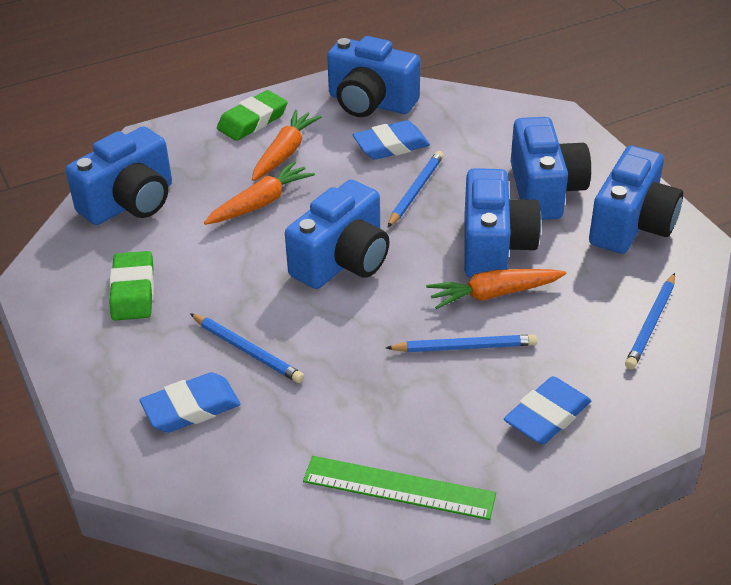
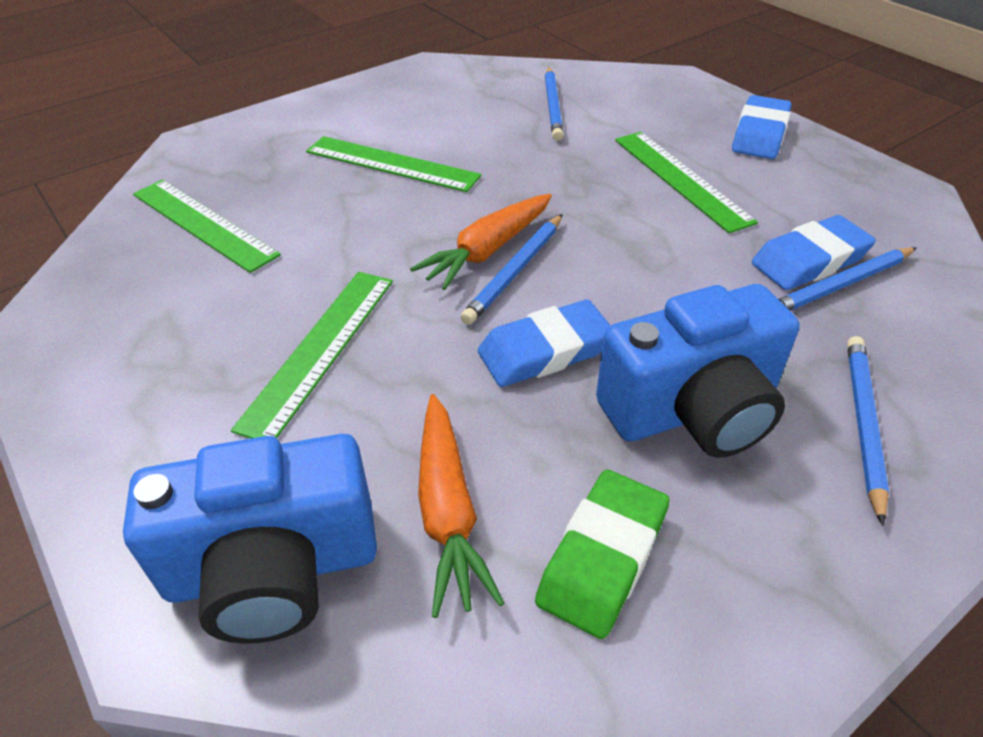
blue camera: [66,127,172,225] [285,180,389,289] [327,36,420,117] [464,168,541,278] [511,117,591,220] [589,146,683,254] = 6 -> [123,434,377,644] [596,284,799,458] = 2
green eraser: [109,251,154,320] [217,90,287,141] = 2 -> [535,470,670,639] = 1
green ruler: [303,456,496,520] = 1 -> [133,180,281,273] [231,272,393,439] [306,136,481,192] [615,132,758,233] = 4
orange carrot: [204,161,315,225] [252,110,322,181] [426,269,566,309] = 3 -> [410,194,552,290] [418,394,504,618] = 2

